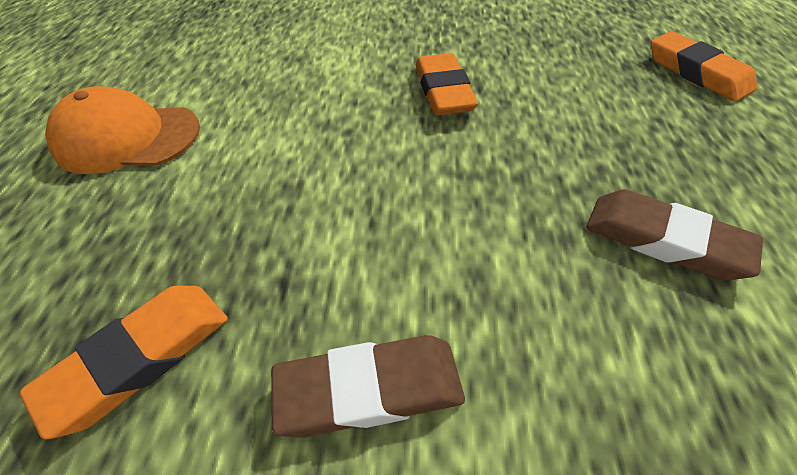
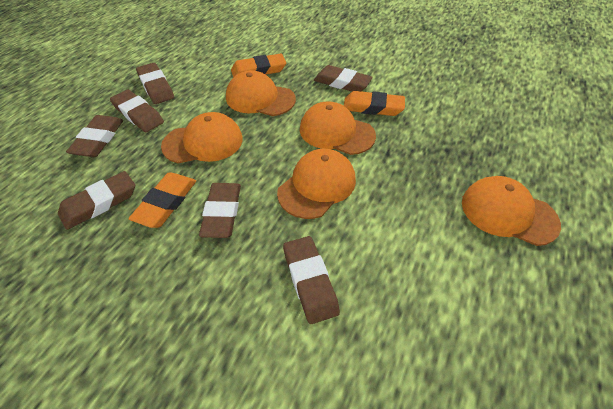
brown eraser: [271,335,465,438] [586,189,763,281] = 2 -> [58,171,135,230] [66,115,123,157] [110,89,164,132] [136,63,174,104] [199,183,241,238] [283,236,340,324] [314,65,373,91] = 7
orange cap: [45,86,200,174] = 1 -> [161,112,243,163] [226,70,296,116] [277,149,356,219] [300,101,376,155] [462,176,561,246] = 5

